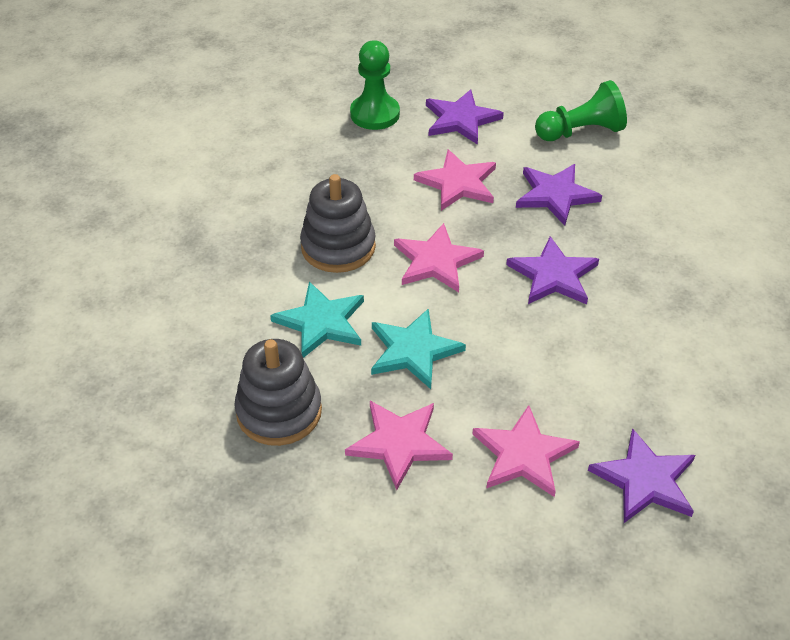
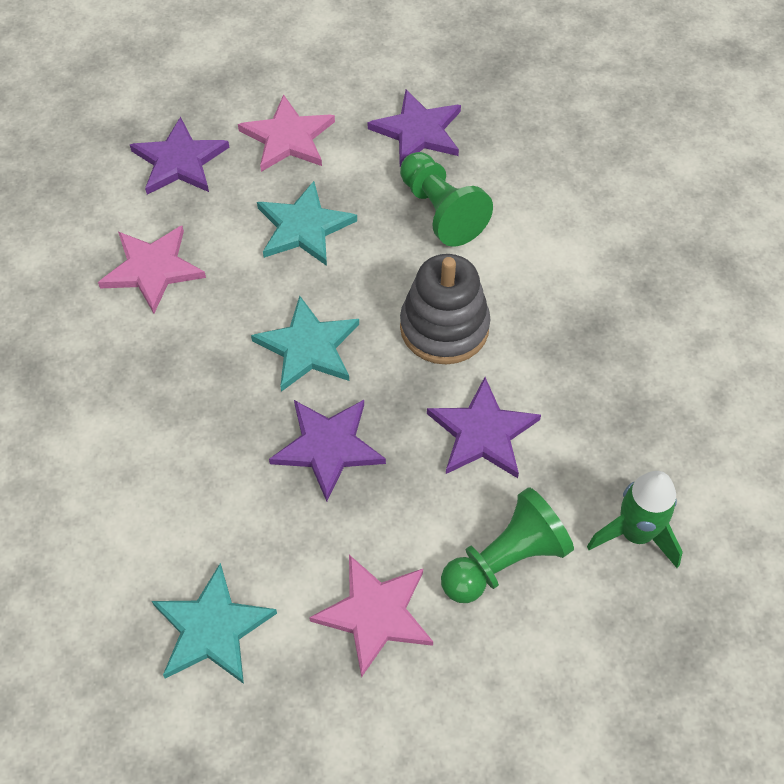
green rocket: none = 0 -> [587,471,683,568] = 1
grey stacking toy: [234,339,322,446] [300,174,376,273] = 2 -> [400,254,490,365] = 1
pink star: [345,401,453,490] [394,223,484,292] [414,149,496,211] [473,405,580,497] = 4 -> [98,226,206,314] [238,95,335,172] [309,555,433,678] = 3
turquoise star: [270,281,364,358] [371,308,466,389] = 2 -> [152,563,277,684] [251,296,359,392] [257,181,357,266] = 3

